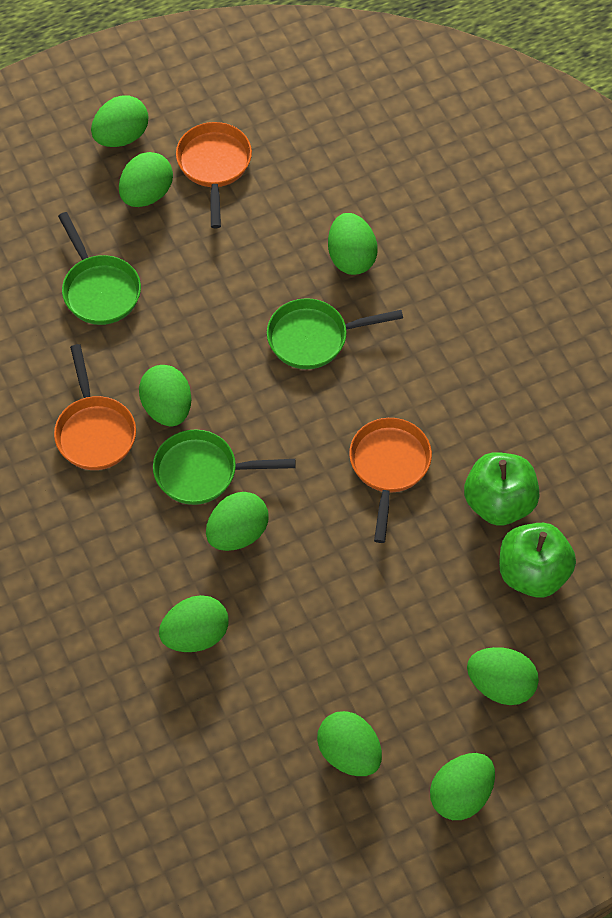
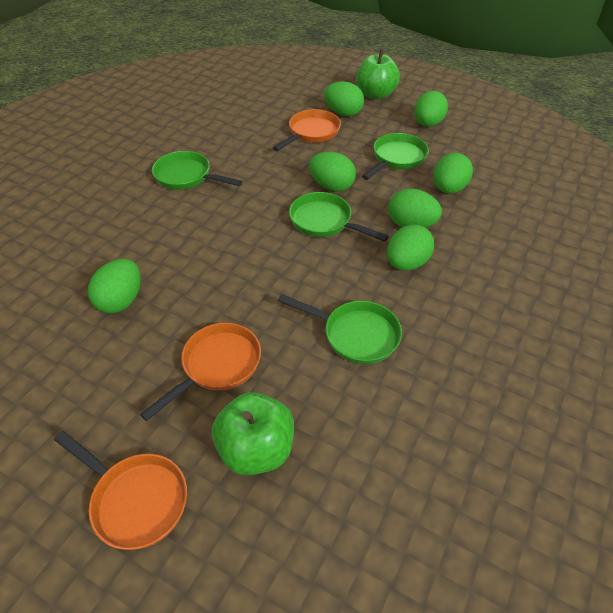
green egg: [91,96,148,147] [119,152,173,207] [139,365,192,426] [159,595,228,652] [206,492,269,551] [317,711,382,776] [328,213,377,275] [430,753,495,820] [467,647,539,705] = 9 -> [87,259,141,313] [309,152,356,192] [324,81,364,116] [387,224,434,271] [388,188,442,228] [414,91,448,127] [433,153,473,194] = 7
green pan: [58,212,141,325] [153,429,296,505] [267,298,403,369] = 3 -> [152,151,242,190] [278,294,402,364] [289,192,389,242] [362,133,429,180] = 4

